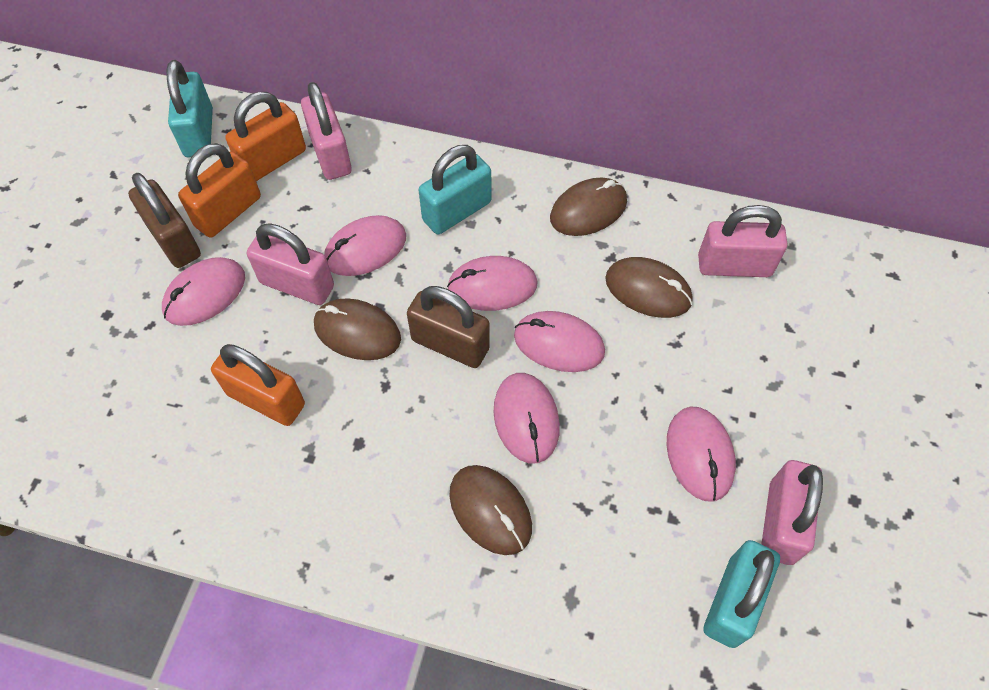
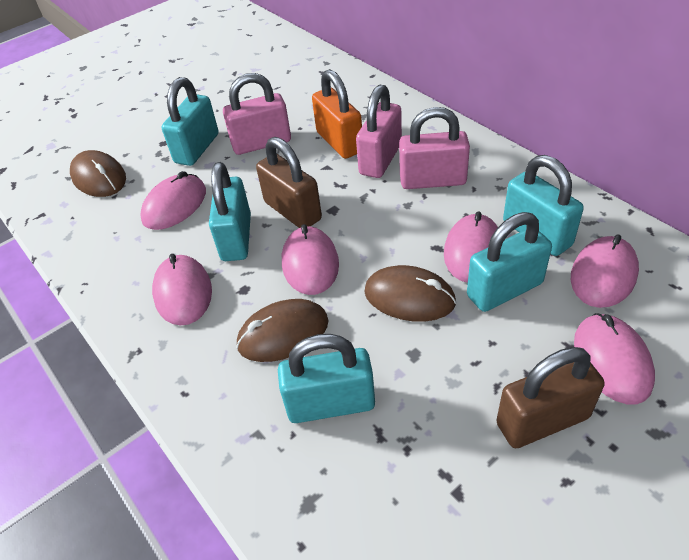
brown mouse: [314,298,401,360] [449,465,532,555] [550,177,627,236] [605,257,692,318] = 4 -> [70,150,126,197] [236,299,329,362] [364,265,456,322] = 3
orange padlock: [178,143,261,238] [211,344,305,426] [226,92,306,181] = 3 -> [312,69,362,159] = 1
pink padlock: [247,223,334,305] [301,82,352,180] [698,205,787,277] [762,460,823,565] = 4 -> [223,73,291,155] [356,84,402,178] [399,107,470,189] = 3
turquoise padlock: [167,60,213,158] [419,145,491,234] [704,540,780,648] = 3 -> [162,77,219,166] [209,162,251,261] [278,334,375,423] [467,212,552,312] [503,155,584,256] = 5

